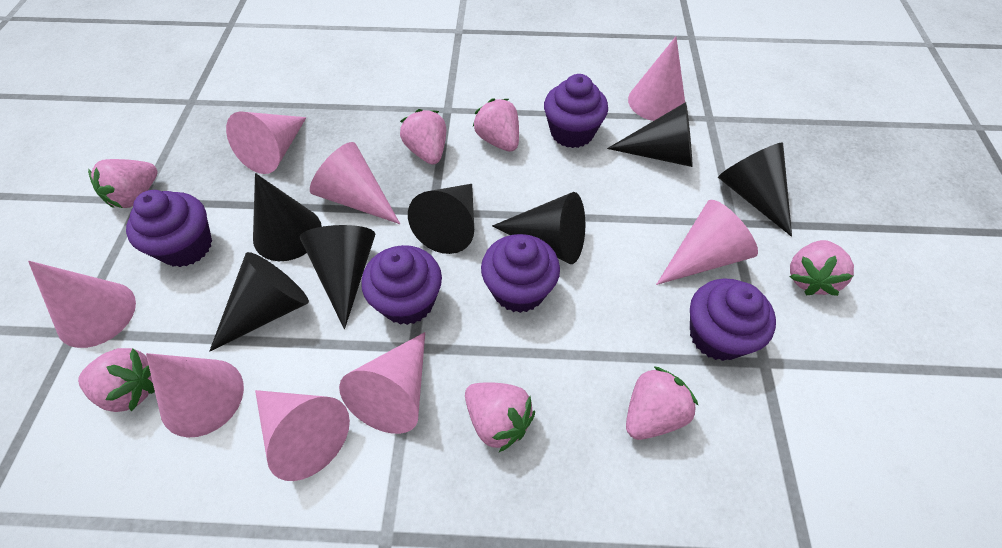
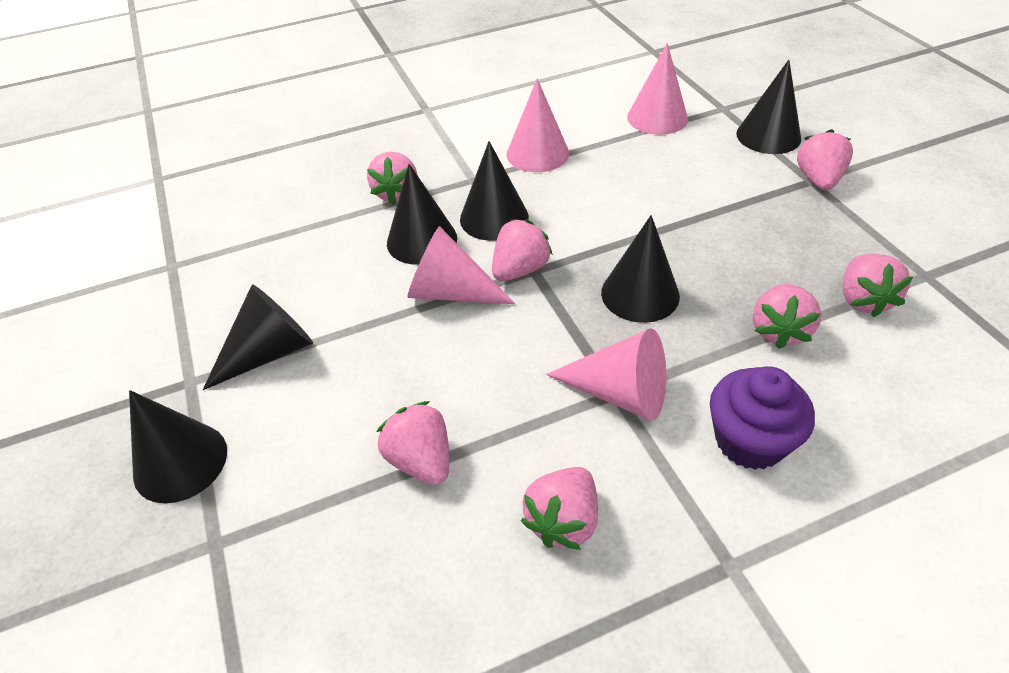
black cone: [209,252,309,352] [253,173,322,261] [300,225,375,329] [408,184,474,254] [492,192,585,264] [607,102,692,167] [718,142,792,237] = 7 -> [129,390,227,504] [203,284,313,390] [387,164,457,265] [460,141,529,241] [601,215,680,323] [736,60,801,154] = 6
pink cone: [28,261,136,348] [146,353,244,437] [226,111,307,174] [255,390,350,481] [310,142,400,224] [339,332,425,434] [628,36,685,121] [656,200,758,285] = 8 -> [407,226,515,304] [507,78,569,172] [546,328,666,421] [627,43,688,135] = 4
purple cupcake: [126,190,212,267] [361,245,442,325] [481,234,560,313] [544,74,608,148] [690,278,776,361] = 5 -> [710,366,815,470] = 1

